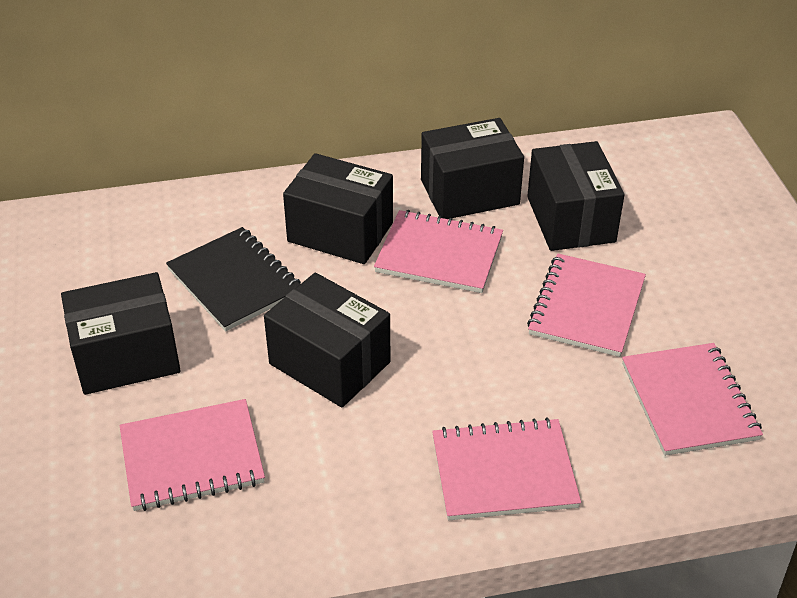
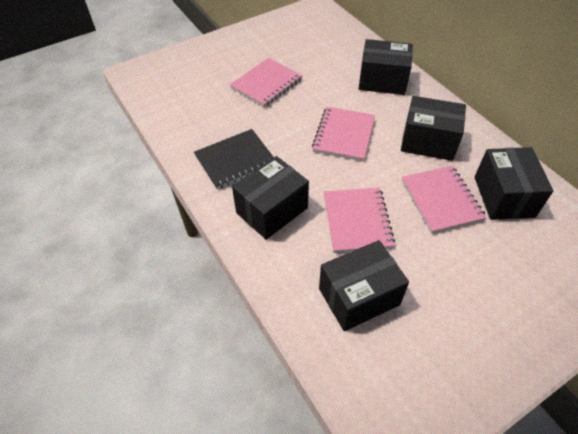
pink notebook: [120,399,265,511] [374,210,503,293] [432,417,581,520] [527,254,646,357] [622,343,763,456] = 5 -> [230,58,302,107] [312,107,375,161] [324,188,395,253] [402,166,487,234] = 4

